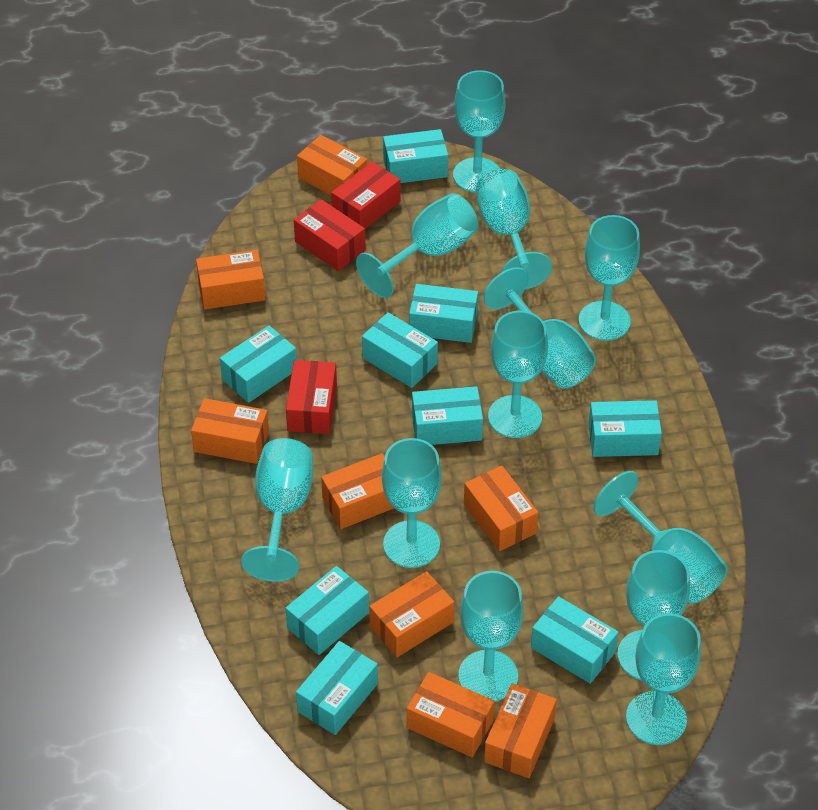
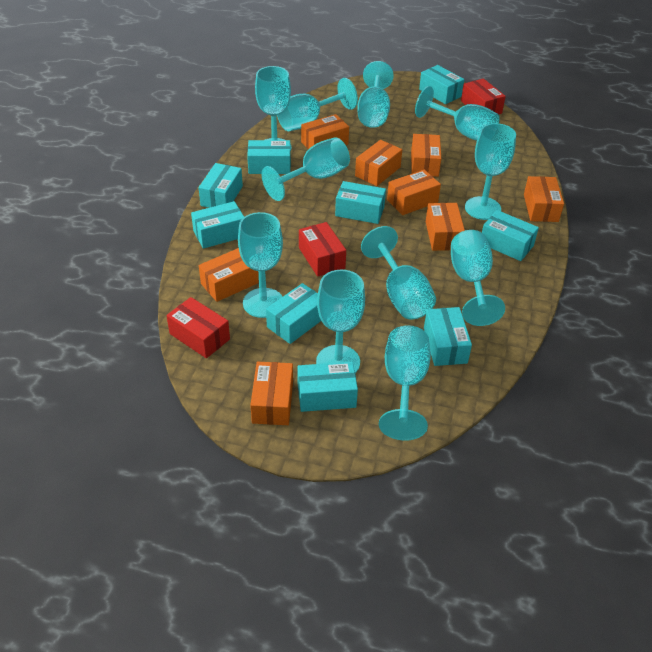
turquoise goblet: [241,438,313,582] [356,193,478,298] [382,438,442,568] [453,70,506,193] [458,571,524,702] [476,169,552,289] [483,267,596,388] [488,311,548,438] [579,215,640,341] [593,471,728,604] [617,550,690,680] [626,613,701,745] = 12 -> [238,212,283,318] [255,66,291,149] [262,137,350,201] [277,78,358,131] [316,270,365,373] [357,61,394,128] [361,226,436,320] [379,325,431,440] [415,86,500,141] [451,230,505,326] [465,123,516,220] = 11

